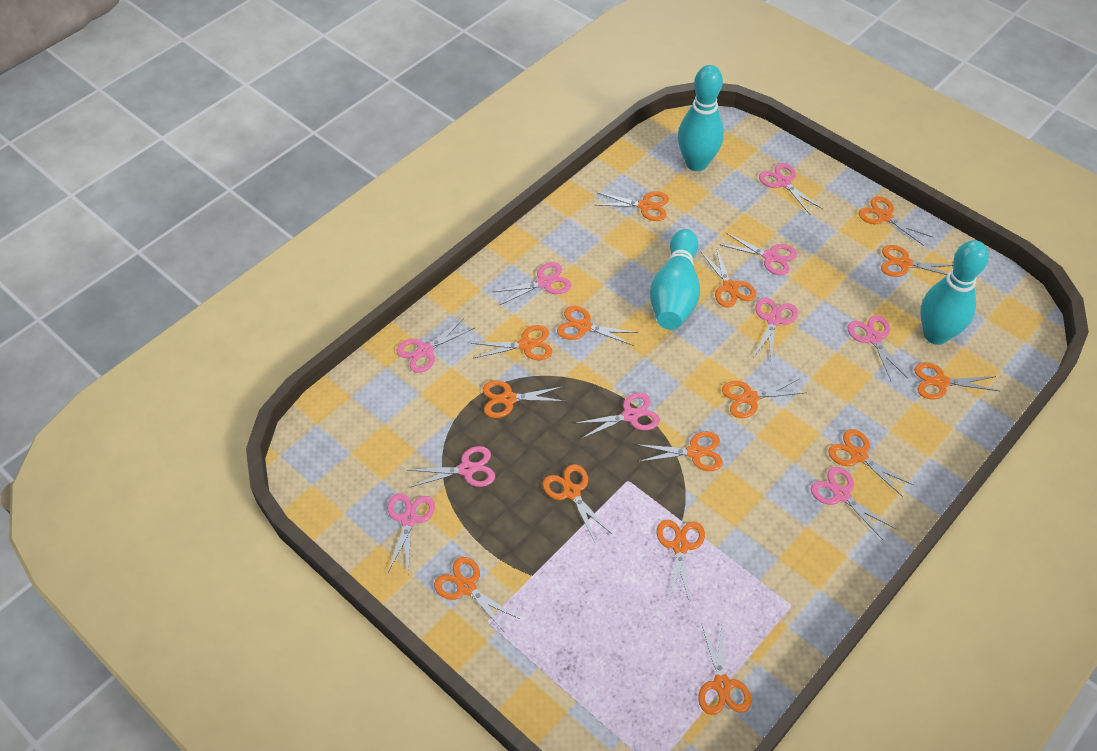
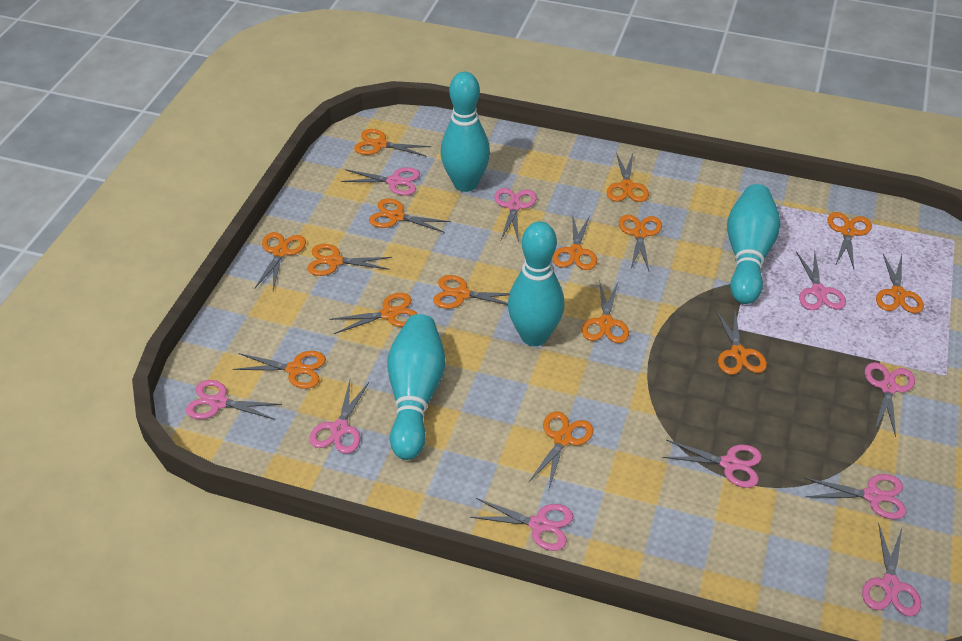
turquoise bowling pin: [650,229,700,330] [678,65,724,171] [921,240,989,345] = 3 -> [387,314,446,460] [441,72,490,192] [508,221,564,346] [727,184,780,304] = 4

